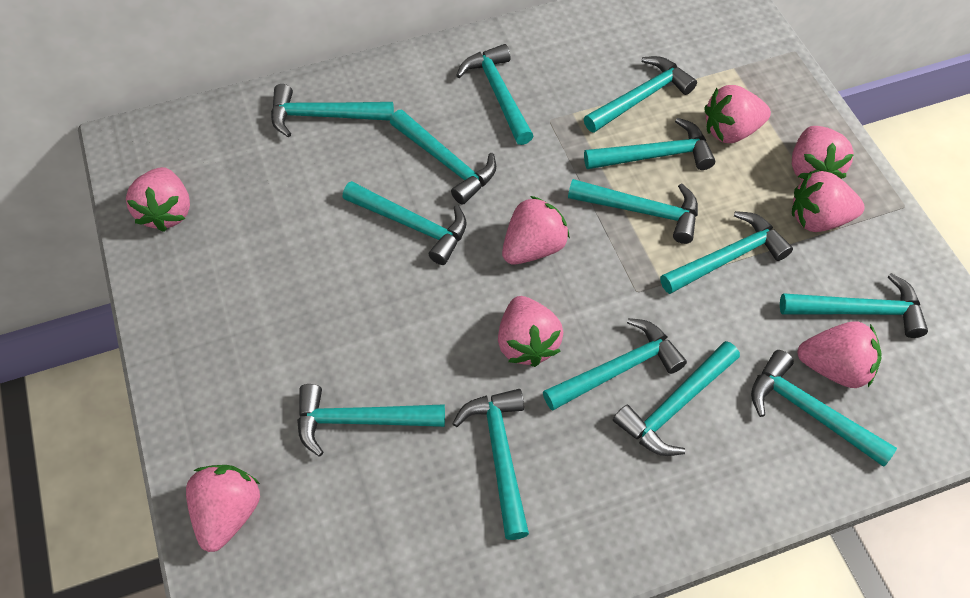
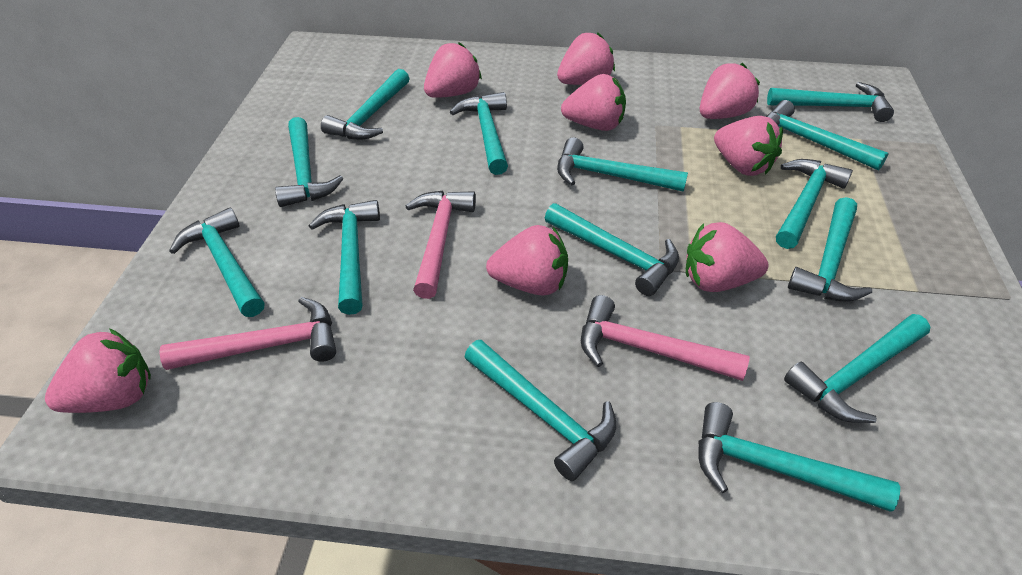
pink hammer: none = 0 -> [159,297,336,370] [406,191,476,299] [581,295,750,381] = 3

